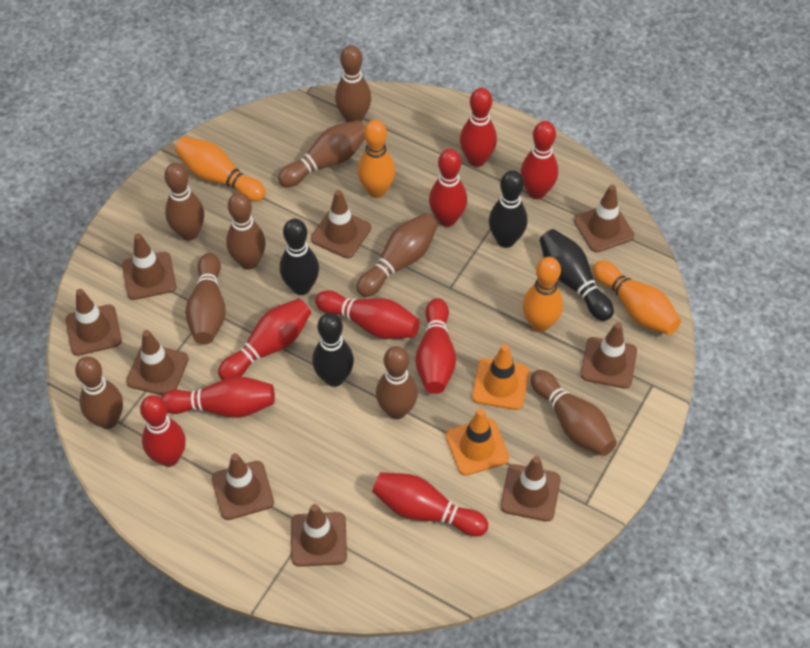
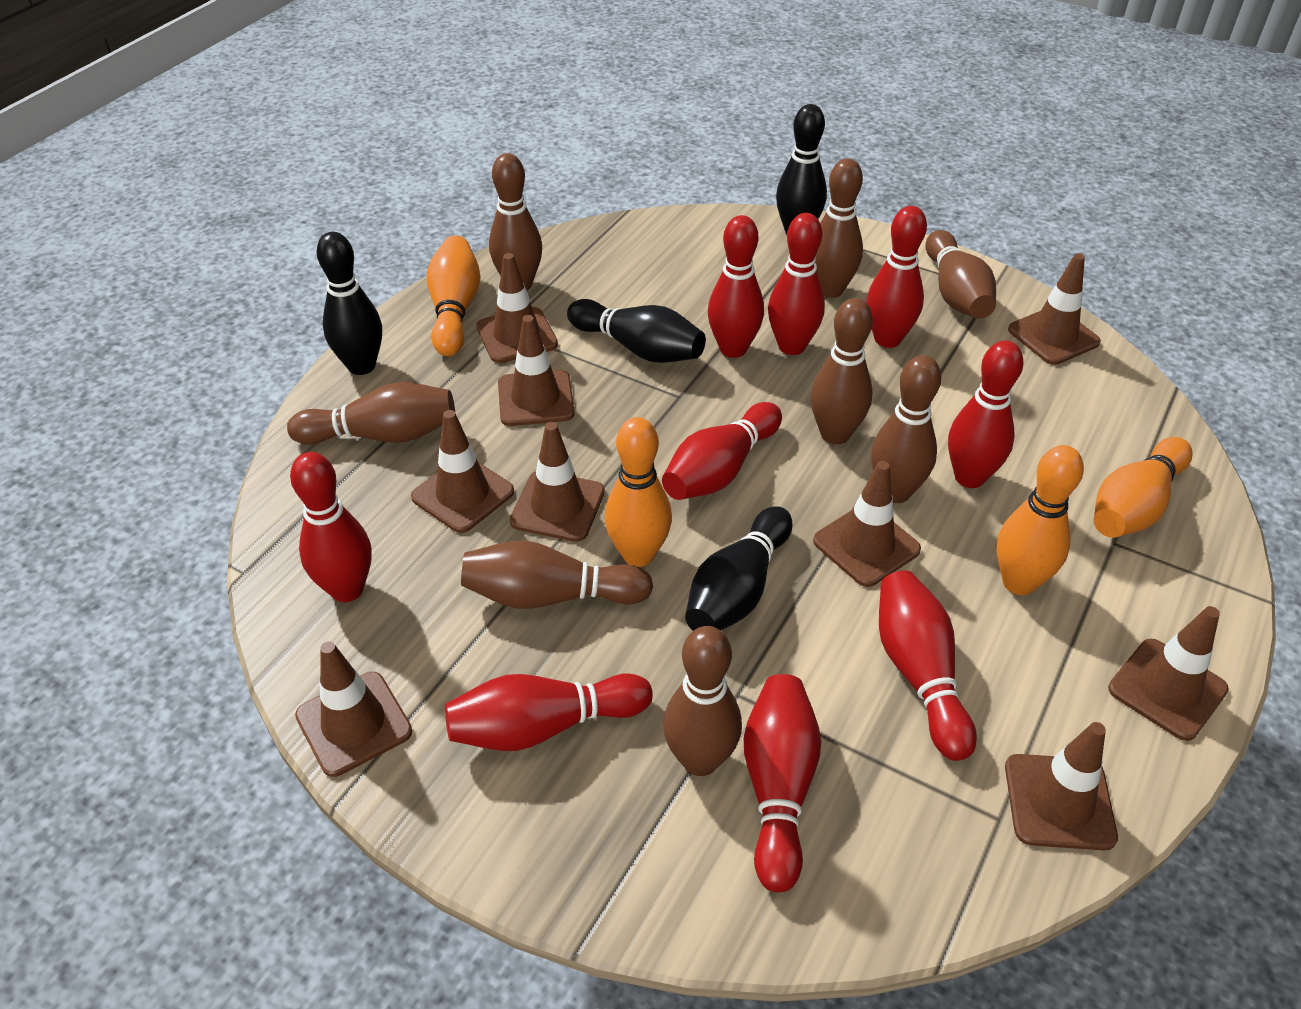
brown bowling pin: [75,356,123,429] [164,163,204,241] [185,253,226,345] [226,193,266,270] [278,120,365,187] [335,45,371,122] [356,213,438,297] [376,346,418,419] [531,370,617,456] = 9 -> [287,382,455,445] [461,540,653,609] [489,153,542,290] [663,626,742,776] [810,298,873,444] [815,158,863,298] [871,355,941,503] [925,230,996,319] = 8
orange traffic cone: [446,408,509,476] [472,344,529,410] = 2 -> none = 0

